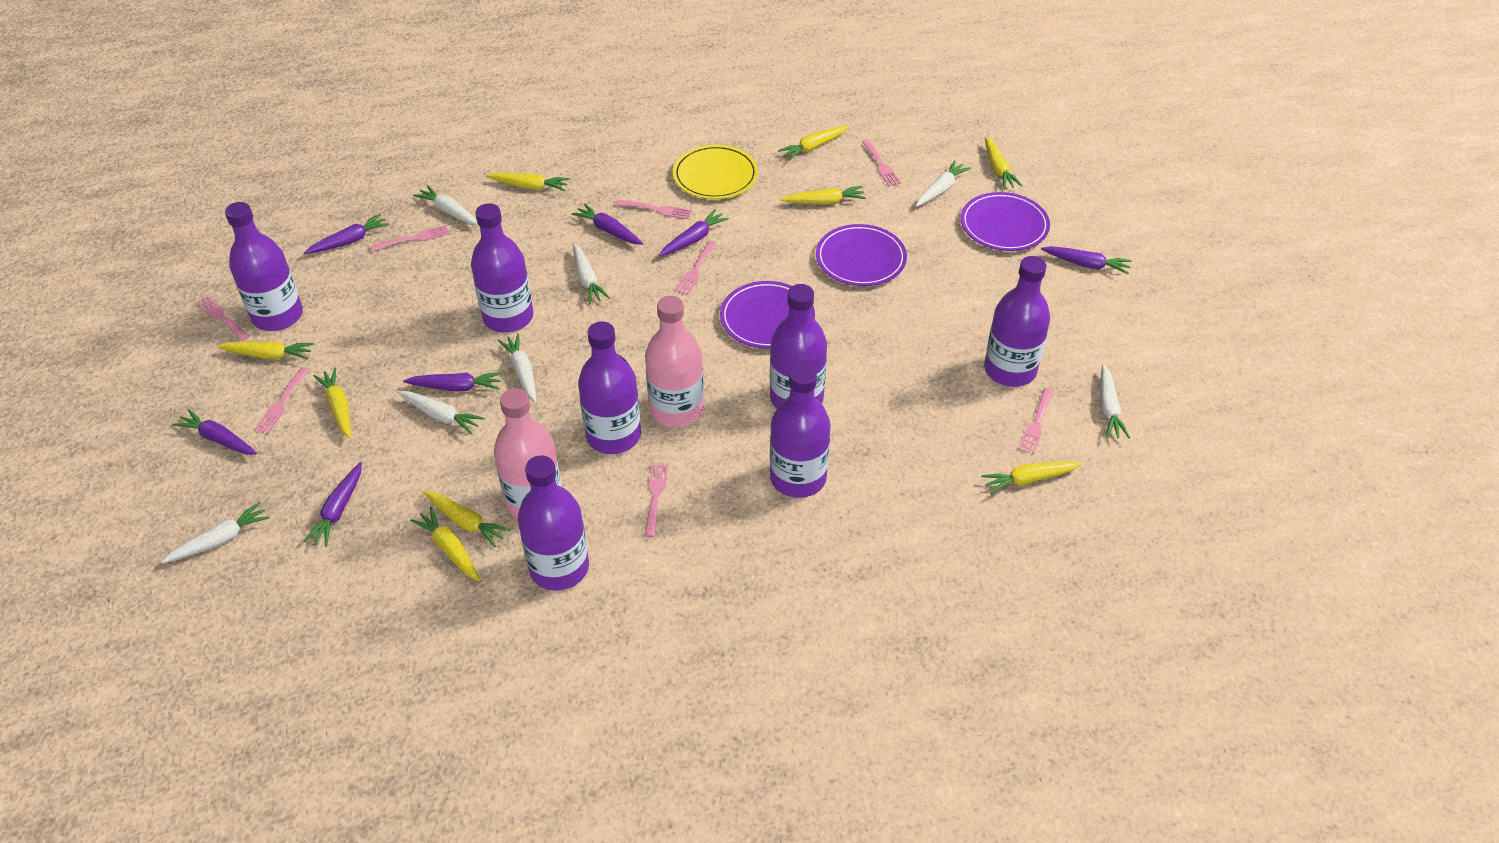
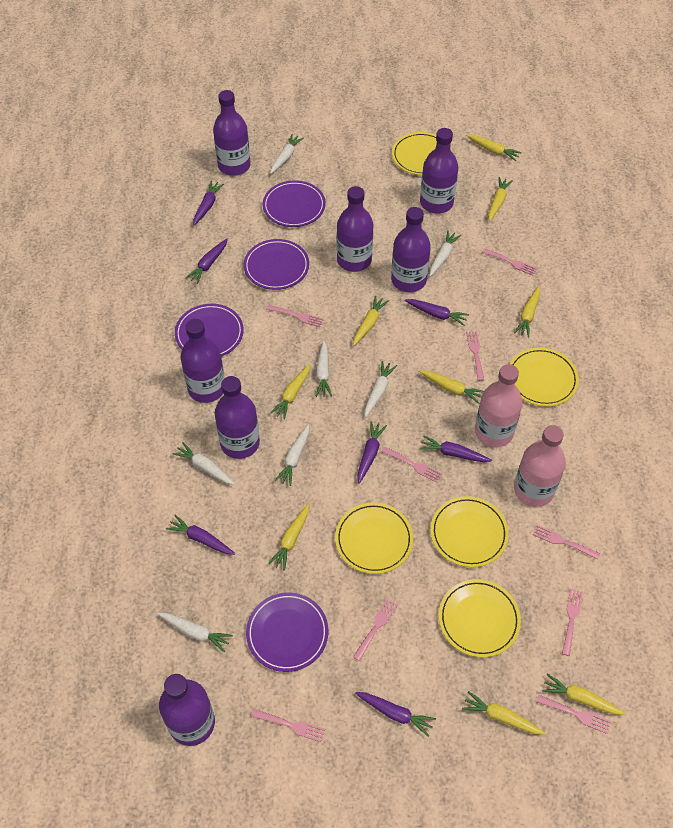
pink fork: [195,296,250,341] [254,367,309,434] [370,225,449,252] [616,200,692,219] [645,463,668,537] [675,240,716,295] [862,140,901,186] [1018,388,1053,454] = 8 -> [251,709,325,742] [266,304,324,327] [353,599,398,661] [381,446,442,483] [466,331,484,381] [483,248,537,276] [533,525,600,559] [536,695,611,734] [562,589,583,656] = 9
purple plate: [720,281,815,349] [816,224,907,286] [961,192,1050,251] = 3 -> [175,304,244,357] [244,239,309,290] [246,592,328,672] [263,180,326,227] = 4
yellow plate: [673,145,758,199] = 1 -> [335,502,413,574] [392,132,453,175] [431,496,509,567] [439,579,521,658] [510,347,579,407] = 5

